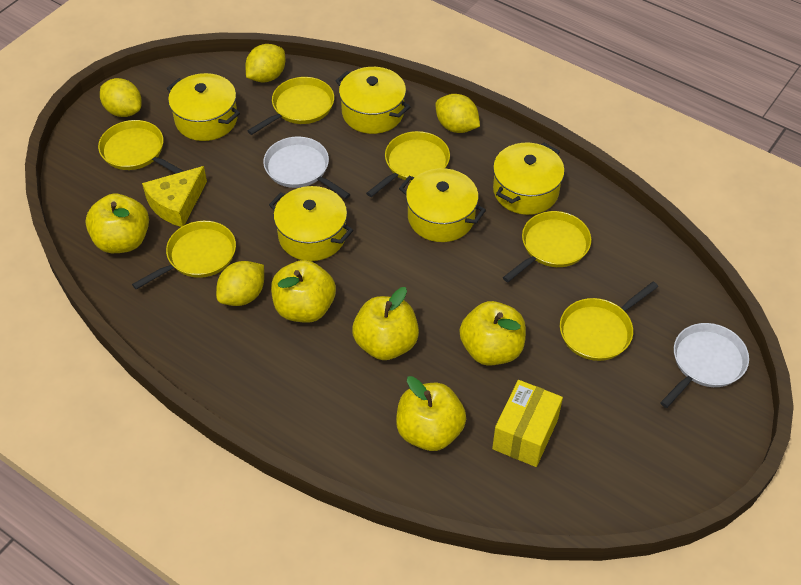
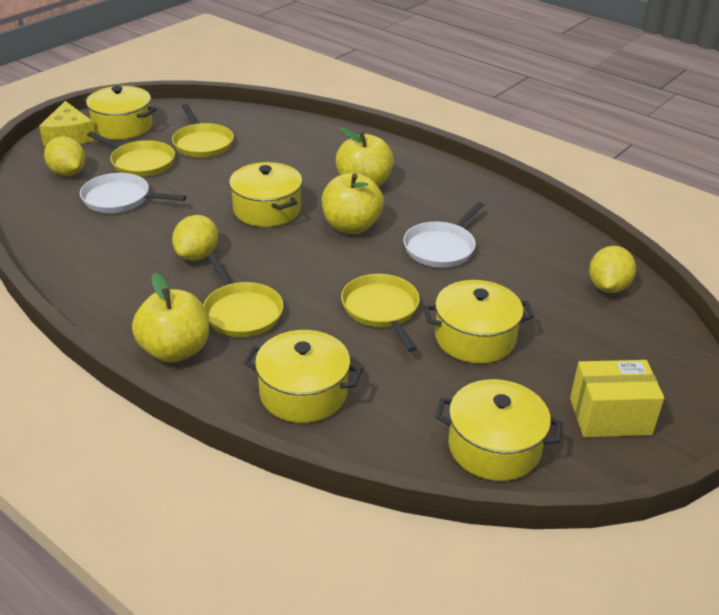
yellow apple: [85,194,149,253] [271,260,336,323] [352,287,419,360] [396,376,466,451] [460,301,526,366] = 5 -> [132,273,209,363] [322,173,384,234] [335,127,394,187] = 3
yellow lemon: [100,78,142,117] [216,261,264,306] [245,44,285,83] [436,94,480,133] = 4 -> [44,136,86,176] [172,215,218,261] [589,246,636,293] = 3
yellow pan: [98,120,184,173] [132,221,236,290] [247,77,334,135] [366,131,450,197] [503,211,591,282] [560,282,658,361] = 6 -> [87,132,175,177] [172,104,234,158] [203,254,283,337] [341,274,420,352] = 4

